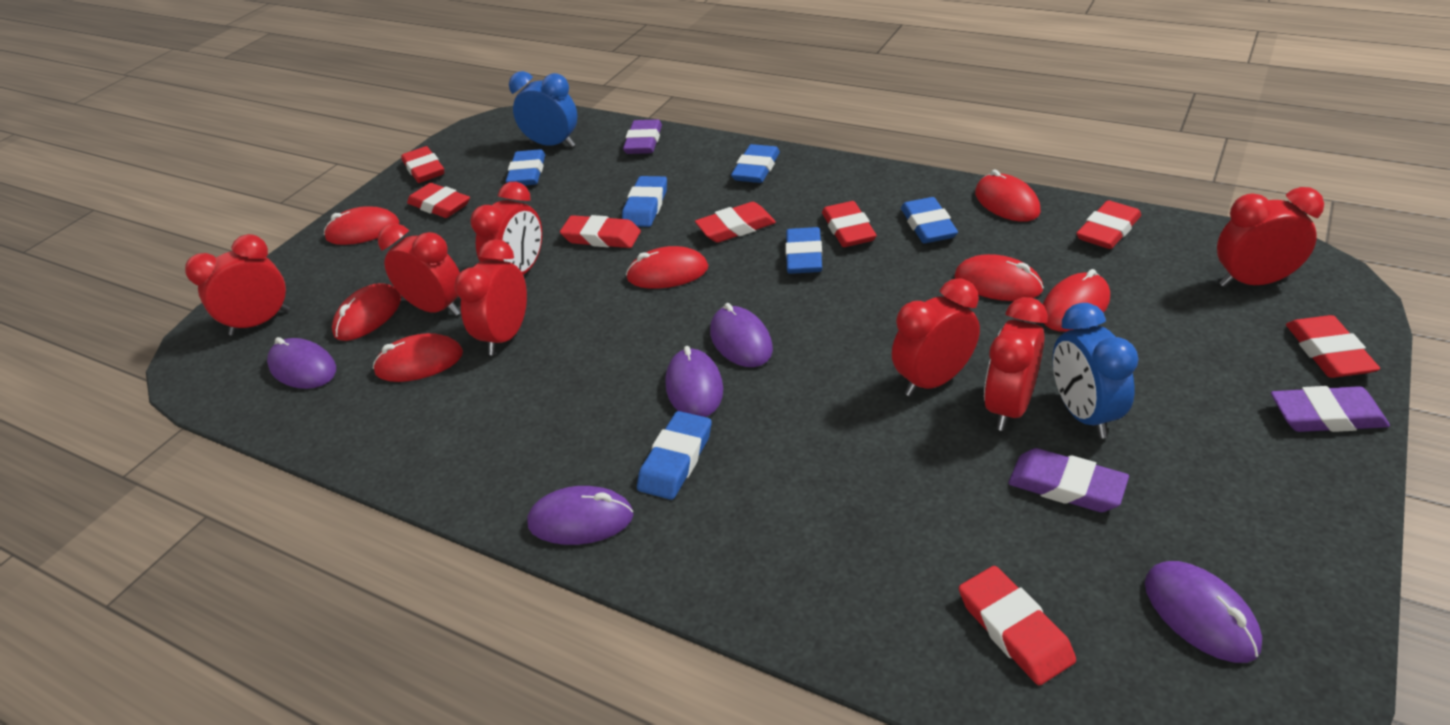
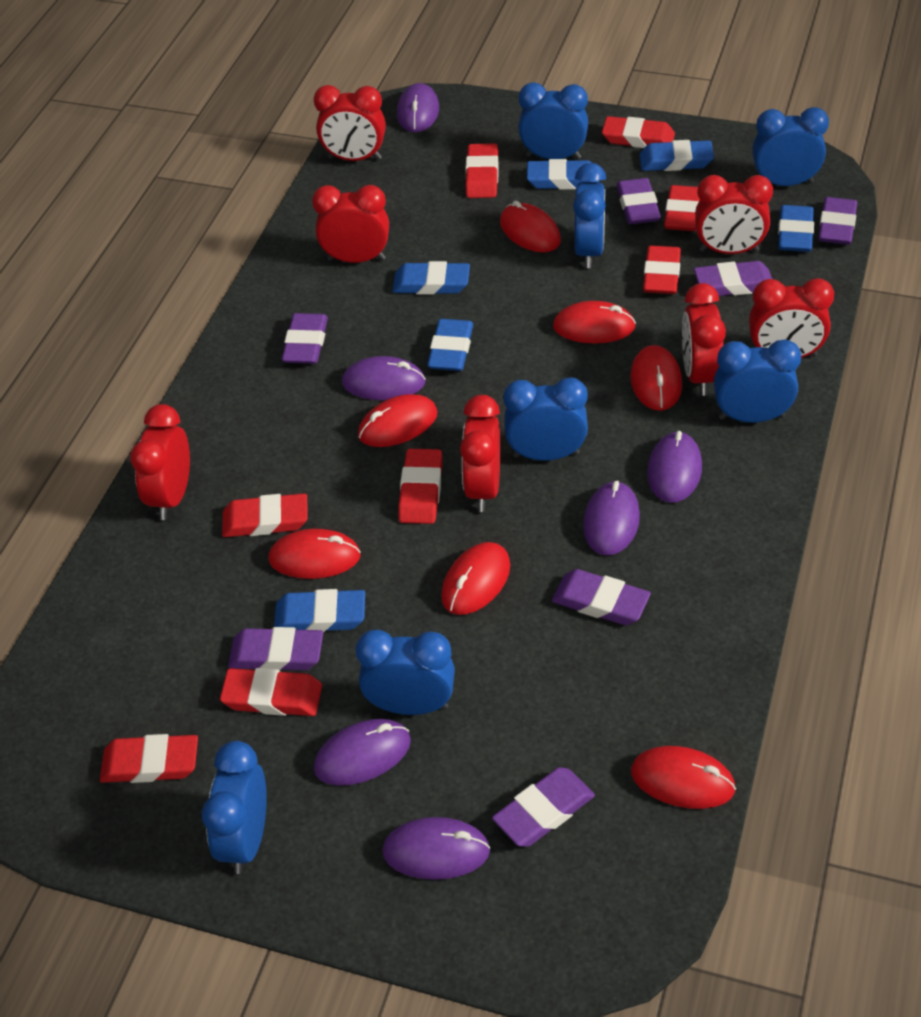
blue clock: [509,71,577,147] [1053,303,1139,439] = 2 -> [202,741,267,874] [356,630,455,715] [503,377,588,461] [518,82,588,160] [573,163,606,268] [714,339,801,423] [752,107,829,186] = 7
purple eraser: [623,119,662,154] [1008,448,1129,512] [1271,386,1390,432] = 3 -> [228,627,323,670] [282,313,328,364] [492,767,595,847] [552,569,651,625] [617,178,661,224] [694,261,772,296] [818,197,857,245] = 7
purple mouse: [267,337,336,389] [527,486,634,545] [665,346,723,417] [710,303,773,367] [1145,561,1262,663] = 5 -> [314,719,411,786] [342,356,426,400] [382,817,490,880] [397,83,439,132] [583,481,640,555] [647,431,702,503] = 6

